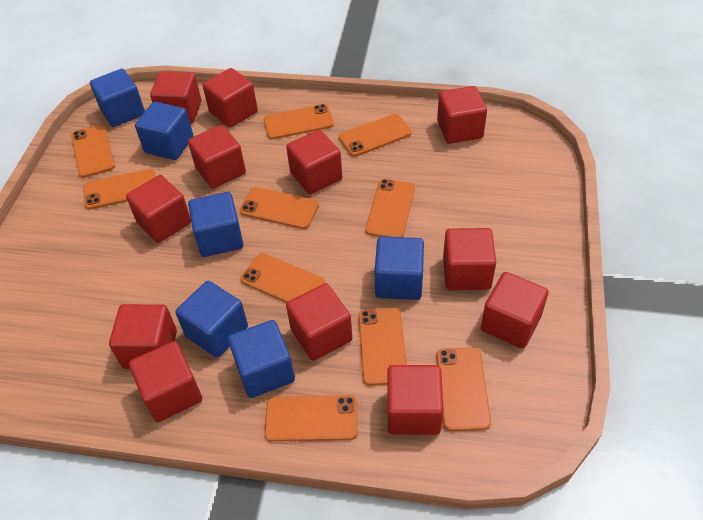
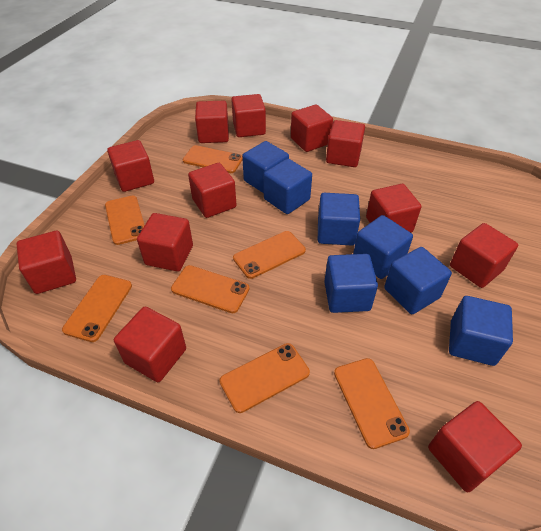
blue cube: [90,69,145,127] [135,102,193,160] [175,281,248,358] [188,192,243,257] [228,320,295,398] [375,236,424,300] = 6 -> [242,141,289,193] [264,159,312,214] [318,193,360,246] [324,254,378,313] [353,215,413,279] [384,247,452,314] [449,296,513,366] = 7
orange phone: [71,125,115,178] [83,169,156,210] [240,187,319,229] [241,253,325,303] [264,104,334,139] [264,395,358,442] [339,114,412,157] [358,308,407,386] [365,179,415,237] [436,347,491,431] = 10 -> [62,275,132,342] [105,196,145,245] [171,265,250,313] [183,145,243,173] [219,343,310,413] [233,231,306,279] [334,358,410,449] = 7

